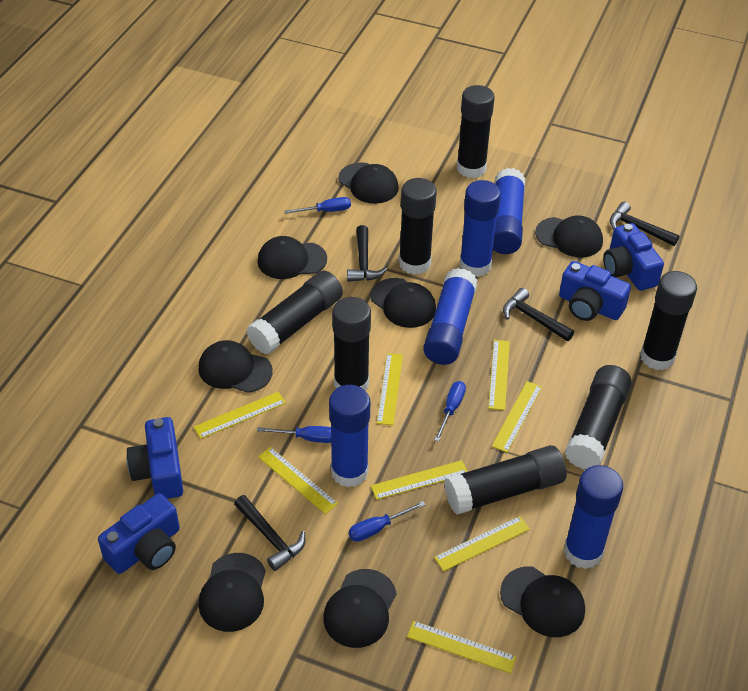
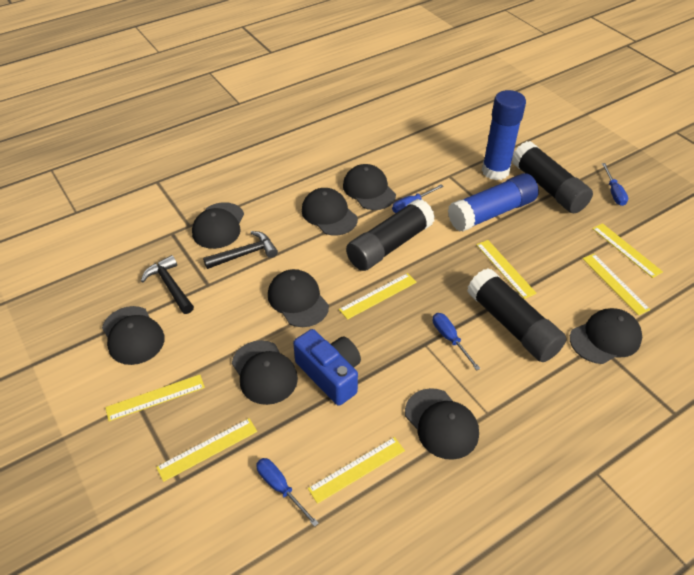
black glue stick: [247,271,343,355] [332,297,371,391] [399,178,437,275] [444,445,567,515] [457,85,495,178] [565,365,632,469] [640,271,697,370] = 7 -> [346,199,435,271] [467,268,567,362] [512,141,593,213] = 3
black hammer: [234,495,305,571] [347,225,387,282] [503,288,574,341] [609,202,680,246] = 4 -> [141,255,194,314] [203,231,278,269] = 2
blue camera: [98,493,180,574] [127,417,183,499] [559,261,631,321] [603,223,664,291] = 4 -> [293,329,361,406] = 1
blue glue stick: [329,385,370,487] [423,268,477,365] [460,180,501,277] [493,168,525,254] [564,465,623,569] = 5 -> [448,173,539,232] [482,90,526,180] = 2
yellow ruler: [194,392,286,439] [258,447,338,514] [371,460,468,500] [377,353,403,425] [407,621,516,674] [434,516,530,571] [488,340,510,410] [492,381,542,453] = 8 -> [105,375,205,421] [156,418,257,482] [308,437,405,504] [339,273,417,320] [476,240,537,299] [582,254,650,315] [592,223,663,278] = 7

